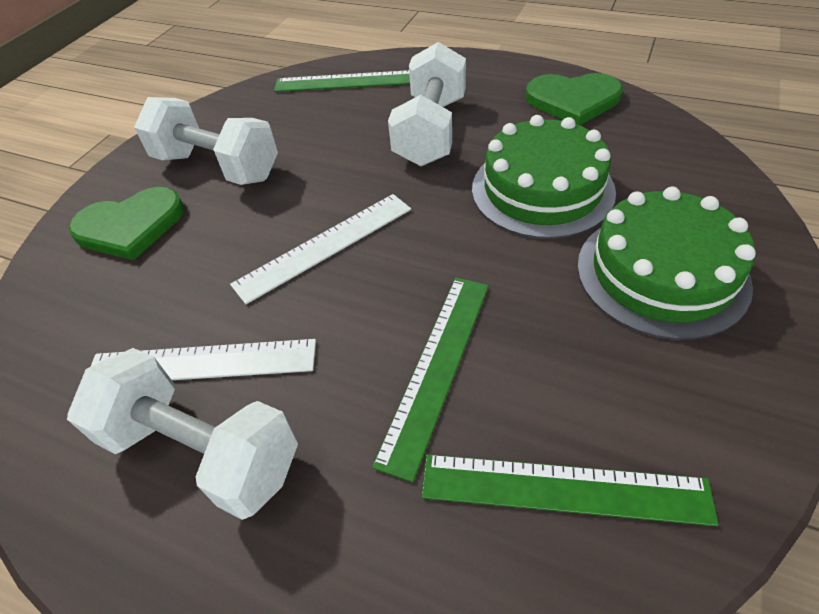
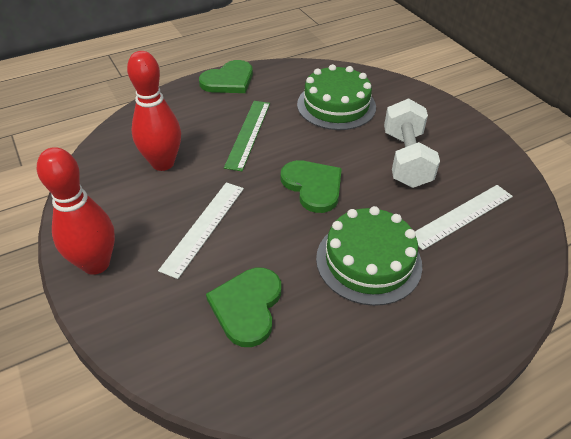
green heart: [69,187,184,260] [526,73,623,125] = 2 -> [199,60,253,93] [206,268,281,347] [281,160,342,213] = 3
green ruler: [274,70,410,92] [372,277,489,482] [422,454,719,526] = 3 -> [224,101,270,171] = 1
red bowling pin: none = 0 -> [37,147,115,275] [127,51,181,171] = 2
white dumbbell: [67,348,298,520] [134,97,278,185] [388,42,466,166] = 3 -> [384,98,440,188] = 1

